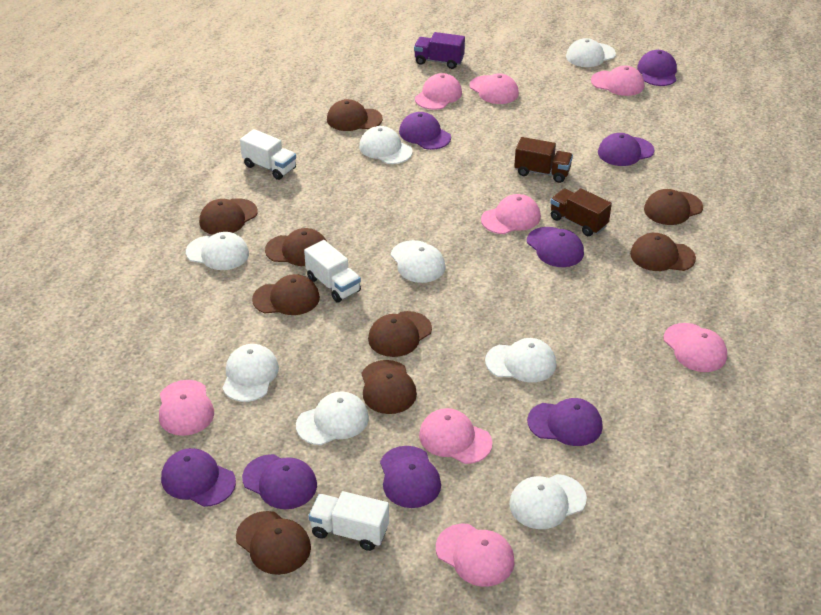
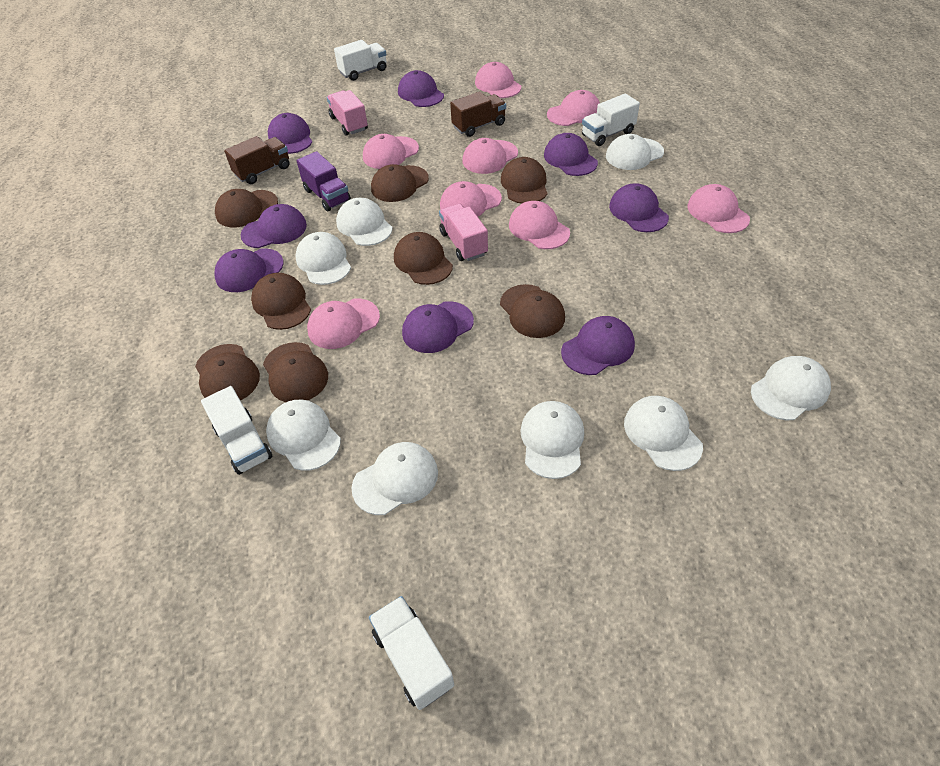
brown cap: [199,198,258,235] [236,511,311,575] [252,274,320,315] [265,228,327,266] [327,99,383,131] [361,360,417,414] [368,311,432,357] [630,233,696,271] [644,189,703,225] = 9 -> [195,344,260,401] [215,189,278,227] [251,273,311,330] [263,342,328,402] [371,164,429,202] [394,232,453,285] [500,284,565,338] [501,157,547,204] = 8
pink truck: none = 0 -> [327,90,368,135] [439,203,488,261] = 2
white truck: [240,129,296,180] [304,240,361,302] [309,491,389,551] = 3 -> [201,386,272,475] [334,40,386,81] [369,596,454,710] [582,93,640,146] = 4

